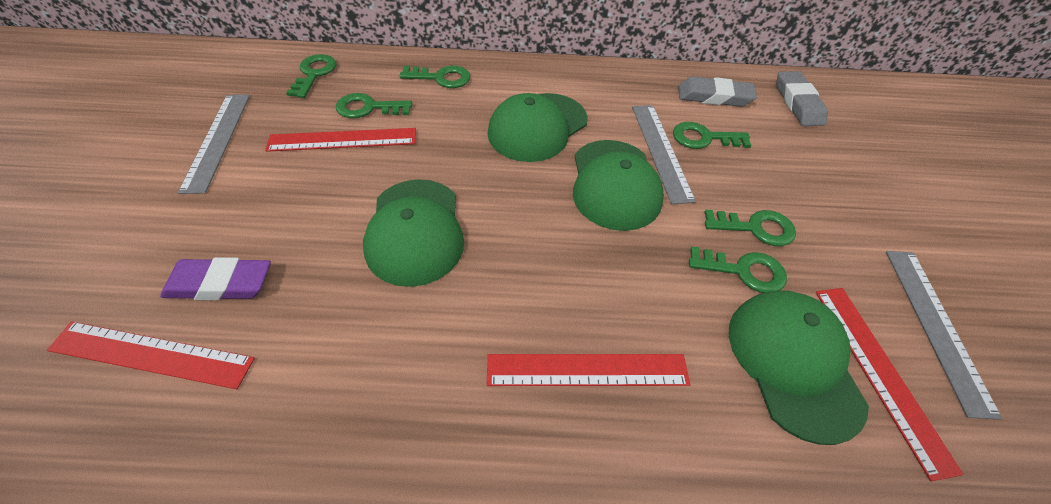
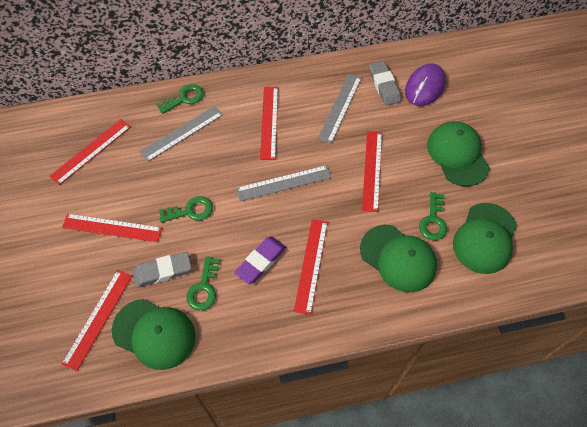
green key: [286,54,336,98] [336,93,412,118] [400,66,471,88] [673,122,751,149] [689,247,787,293] [704,210,796,246] = 6 -> [157,84,204,114] [159,196,213,223] [186,256,220,310] [419,192,447,240] = 4
purple mouse: none = 0 -> [405,64,446,106] = 1
red ruler: [47,321,255,389] [265,128,416,152] [487,354,690,386] [816,288,964,481] = 4 -> [49,119,131,185] [61,270,132,371] [62,213,162,242] [260,87,278,160] [294,219,328,315] [362,131,382,212] = 6

